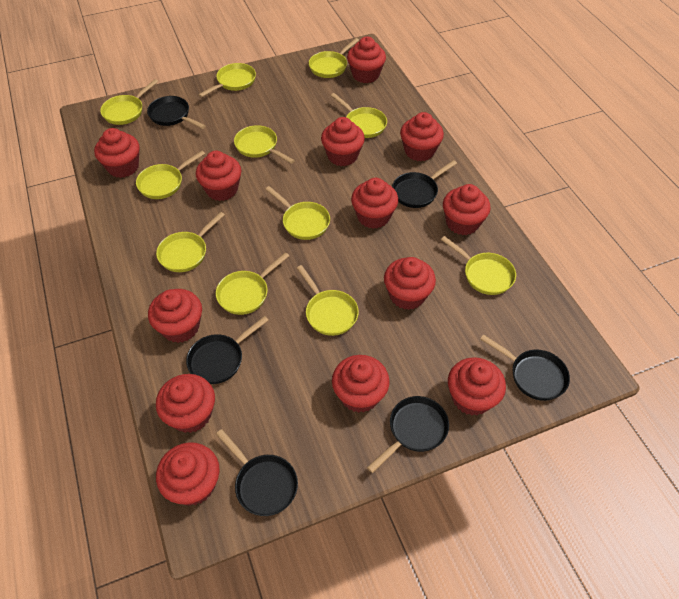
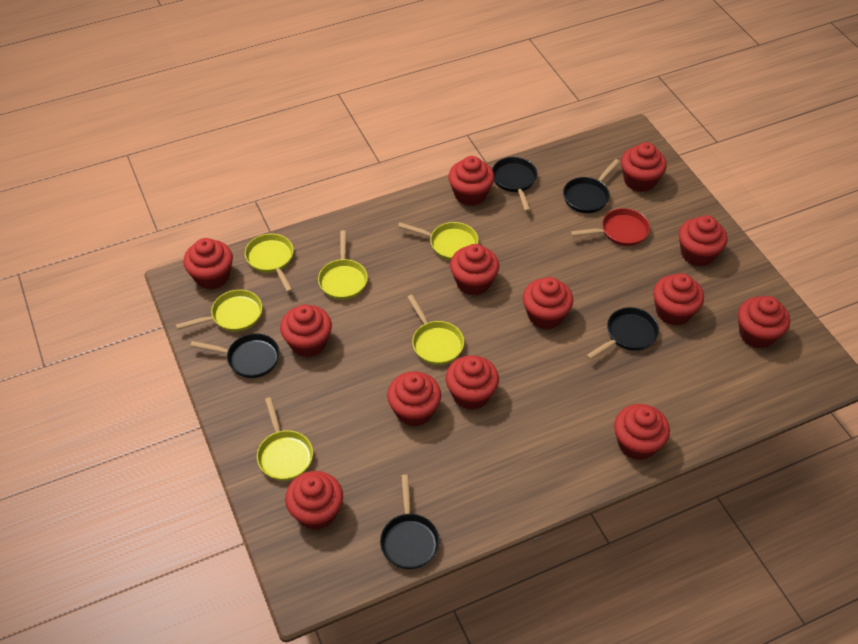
black pan: [147,96,206,129] [186,316,268,384] [216,429,298,516] [367,396,449,473] [392,160,457,208] [480,334,570,401] = 6 -> [190,333,280,378] [380,475,439,569] [492,157,537,212] [563,159,620,213] [586,307,659,360] = 5
red pan: none = 0 -> [570,208,650,246] = 1
yellow pan: [100,79,158,125] [136,151,205,199] [156,212,225,272] [198,63,256,97] [216,252,289,315] [234,125,295,164] [265,186,330,240] [297,265,359,336] [309,38,359,78] [331,93,387,138] [441,236,516,295] = 11 -> [175,290,262,332] [245,234,294,293] [257,397,313,481] [318,230,368,300] [398,222,478,260] [407,295,464,365] = 6

